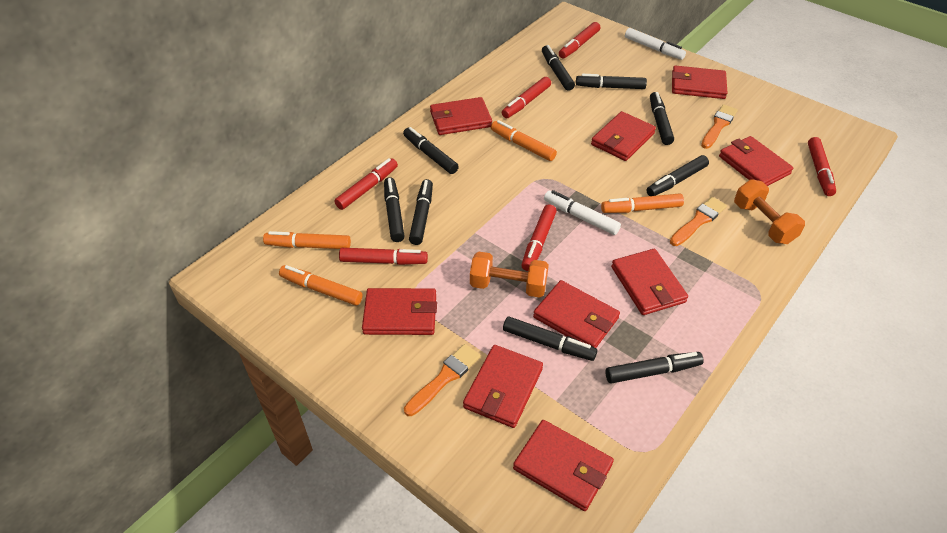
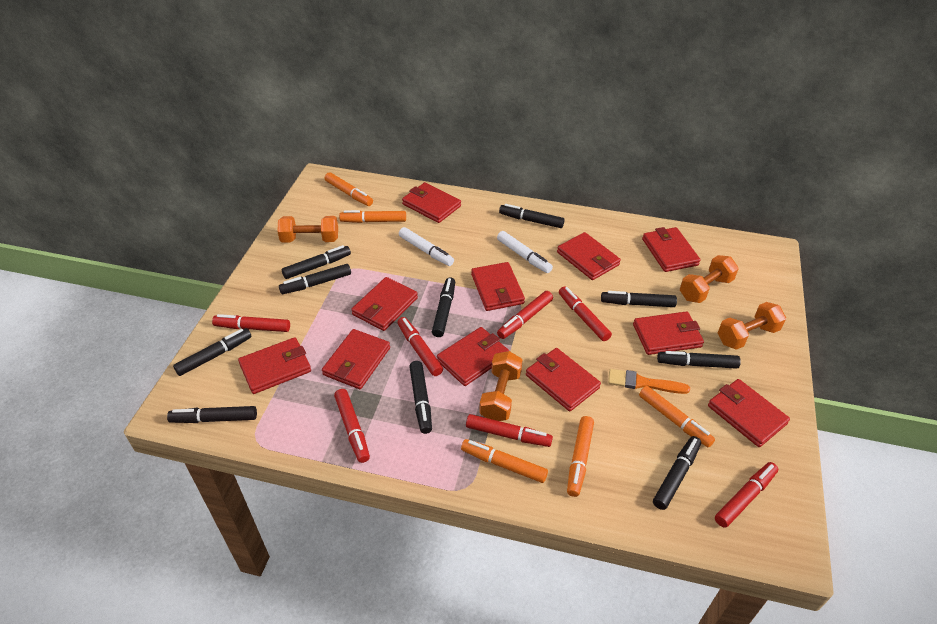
black marker: [384,177,404,242] [403,127,459,174] [409,179,433,245] [503,317,598,361] [542,45,575,91] [576,74,647,89] [605,352,704,383] [646,155,709,196] [650,92,674,145] = 9 -> [167,406,257,423] [173,328,252,376] [279,264,351,294] [282,245,351,279] [409,361,432,434] [432,277,455,337] [499,204,565,228] [601,291,677,307] [653,436,701,510] [657,351,741,369] = 10
orange brush: [404,344,481,416] [670,197,727,246] [701,104,738,149] = 3 -> [608,369,690,394] = 1
orange dumbbell: [470,252,549,298] [734,179,805,244] = 2 -> [277,216,338,243] [479,351,523,421] [680,255,739,303] [718,302,786,350] = 4
orange marker: [263,231,351,249] [279,265,363,306] [491,120,557,161] [601,193,684,213] = 4 -> [325,172,373,206] [339,210,406,223] [461,439,548,483] [567,416,594,497] [639,386,715,448] = 5
red marker: [334,158,398,210] [339,248,428,265] [502,77,551,118] [521,204,557,271] [559,22,600,59] [808,137,836,196] = 6 -> [212,314,290,332] [334,389,370,463] [397,317,443,376] [466,414,553,447] [497,291,553,339] [559,286,612,341] [715,462,778,528] = 7
red wallet: [362,288,437,335] [430,97,492,135] [463,345,543,428] [513,420,614,511] [533,280,620,348] [591,111,656,161] [611,249,688,315] [672,65,727,99] [719,136,793,186] = 9 -> [238,337,311,394] [322,329,390,389] [351,277,418,331] [402,182,461,223] [437,327,509,386] [471,262,525,311] [526,348,601,411] [557,232,621,280] [633,311,704,355] [642,227,701,272] [708,379,790,447] = 11

